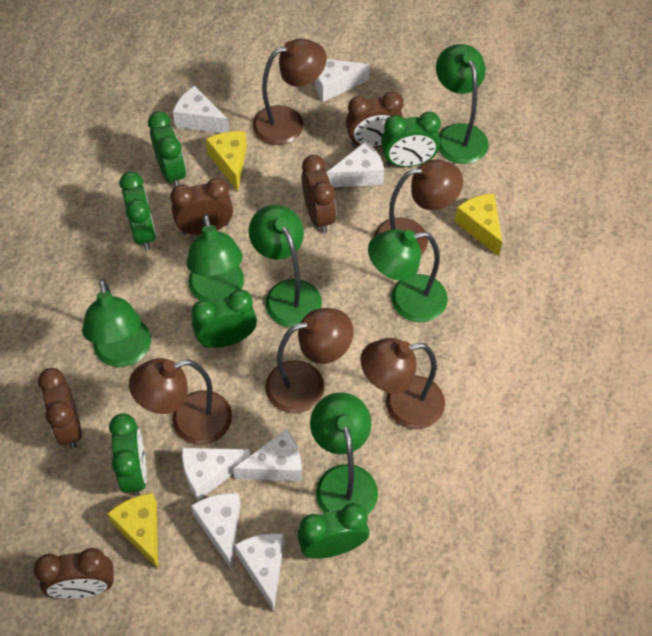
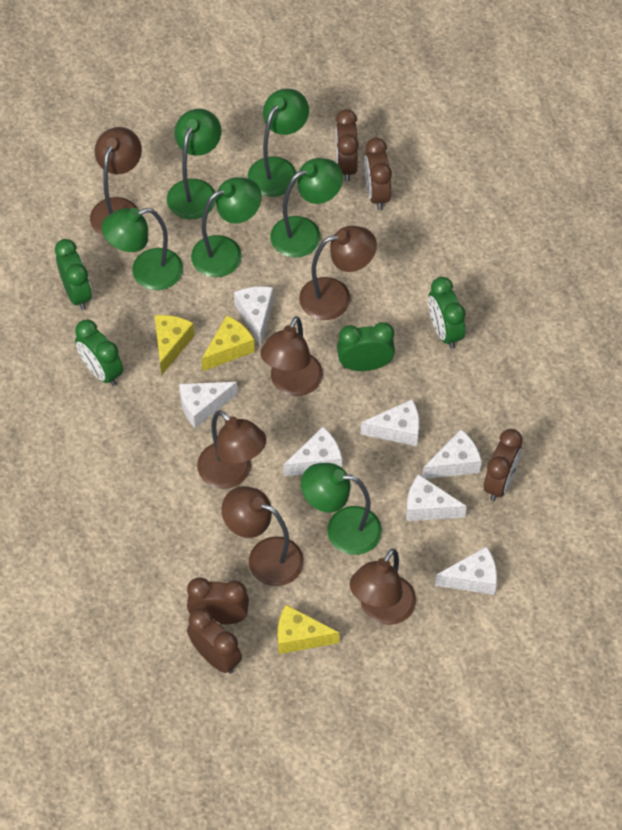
brown lamp: [129,358,232,445] [252,39,327,145] [265,308,354,414] [360,338,445,429] [374,159,463,255] = 5 -> [90,127,142,236] [197,410,267,489] [221,486,304,586] [260,316,323,396] [299,226,377,320] [349,549,416,625] = 6
green clock: [109,413,147,496] [119,172,156,250] [148,111,186,186] [191,289,257,348] [297,503,369,559] [381,112,441,167] = 6 -> [55,239,92,310] [75,319,123,386] [337,322,395,371] [428,277,466,349] = 4

